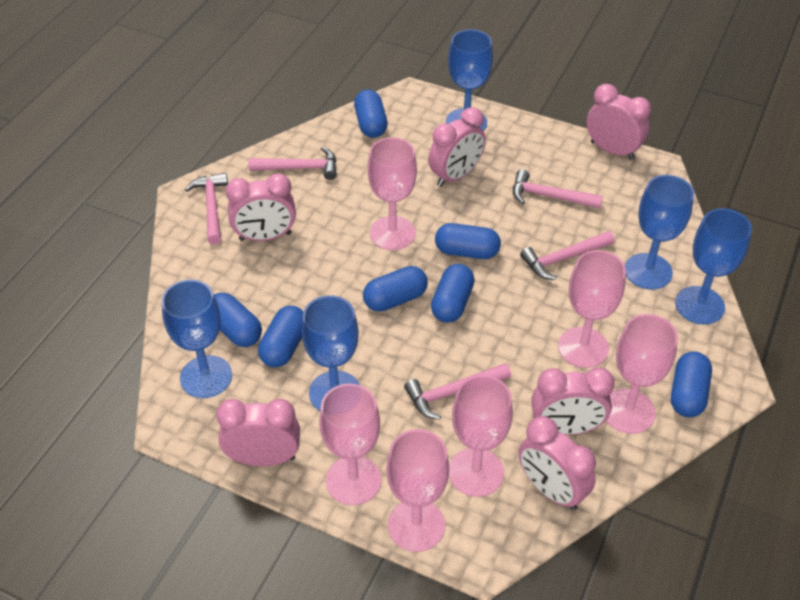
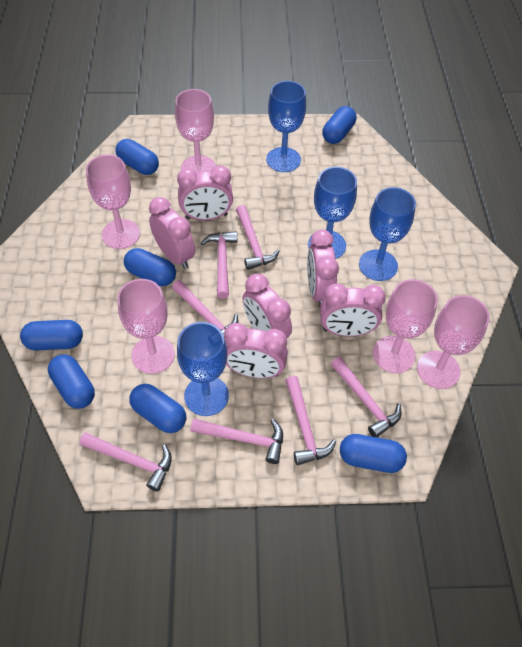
blue goblet: [162,279,232,398] [302,295,360,411] [446,29,493,131] [625,175,694,290] [675,208,752,325] = 5 -> [177,322,229,416] [266,81,306,172] [308,167,357,259] [359,187,416,281] = 4
pink goblet: [319,383,381,505] [367,137,417,250] [386,429,449,552] [449,375,513,497] [558,250,626,368] [606,314,678,434] = 6 -> [86,155,140,249] [117,279,175,374] [175,89,216,172] [373,279,438,373] [417,295,490,389] = 5
pink hammer: [185,173,228,245] [249,147,337,180] [404,363,511,420] [513,169,603,209] [520,231,614,280] = 5 -> [79,432,172,492] [172,280,239,336] [190,419,283,464] [201,231,237,299] [236,205,279,270] [285,376,336,465] [331,357,401,437] = 7

